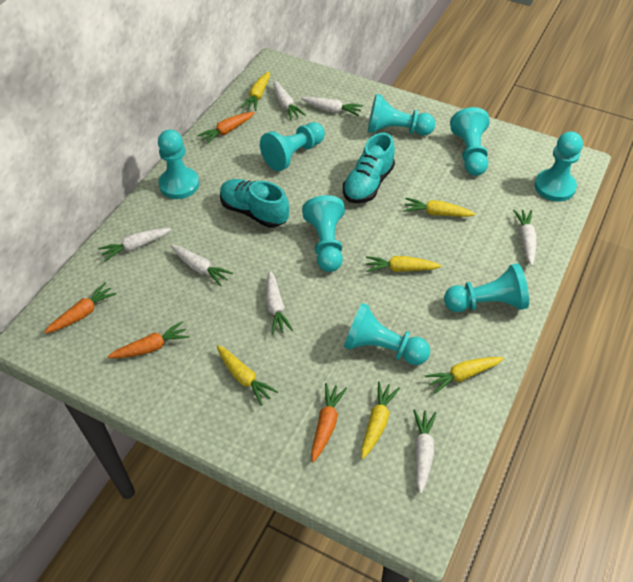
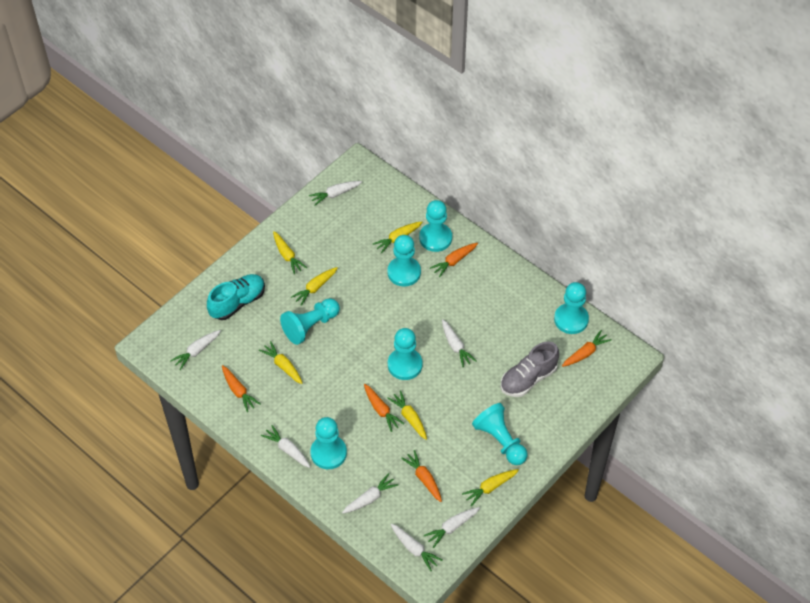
grey shoe: none = 0 -> [500,341,559,397] = 1
orange carrot: [44,282,117,334] [107,321,189,358] [197,112,255,144] [311,383,347,462] = 4 -> [222,365,260,412] [364,384,405,432] [401,450,442,502] [430,243,478,277] [562,330,612,367] = 5
turquoise pawn: [158,129,199,199] [260,122,325,171] [302,195,345,272] [344,303,430,365] [368,94,435,136] [444,263,529,312] [450,107,490,176] [535,131,583,202] = 8 -> [280,298,340,345] [311,417,347,469] [387,235,421,286] [388,328,423,380] [419,200,452,252] [472,403,527,465] [554,282,589,334] = 7
turquoise shoe: [220,179,289,228] [343,132,395,203] = 2 -> [207,274,265,320] = 1

